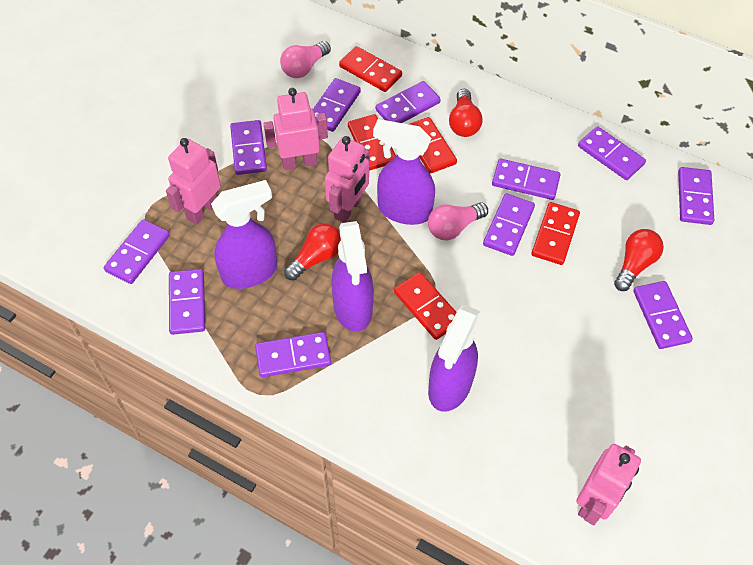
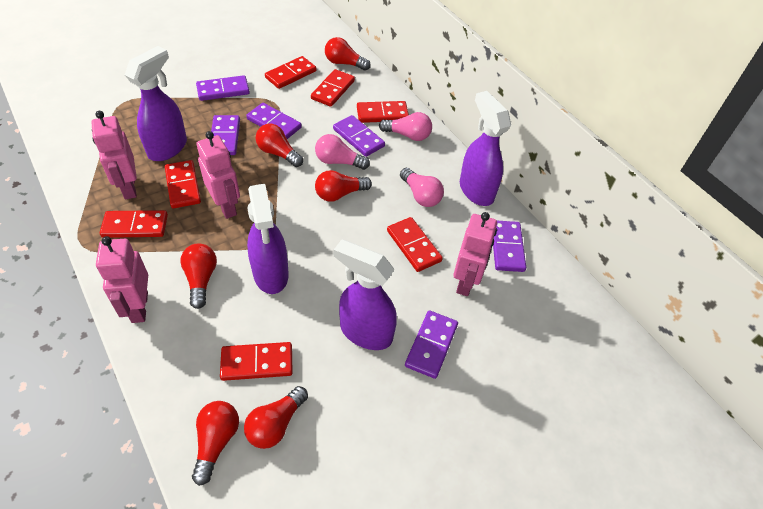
pink light bulb: [280,41,331,78] [428,202,488,240] = 2 -> [315,134,370,170] [379,112,432,141] [400,168,444,207] = 3
purple domino: [104,219,170,284] [169,269,205,335] [230,120,267,175] [255,332,331,377] [313,78,361,132] [376,81,441,123] [483,193,535,256] [492,159,560,200] [578,126,646,180] [633,281,693,349] [678,167,714,225] = 11 -> [196,75,250,101] [211,115,240,155] [246,103,302,139] [333,115,385,157] [405,310,458,379] [493,221,526,272] = 6
red domino: [339,46,402,92] [348,114,396,170] [394,272,456,340] [410,117,457,174] [531,202,580,265] = 5 -> [100,210,168,238] [165,160,201,209] [220,342,293,381] [265,56,316,89] [311,69,355,107] [357,101,409,123] [387,217,443,272] = 7
red light bulb: [284,223,341,280] [449,89,482,137] [614,229,664,291] = 3 -> [180,244,217,309] [192,401,239,486] [244,386,308,449] [256,124,303,167] [315,170,372,202] [325,37,371,71] = 6

